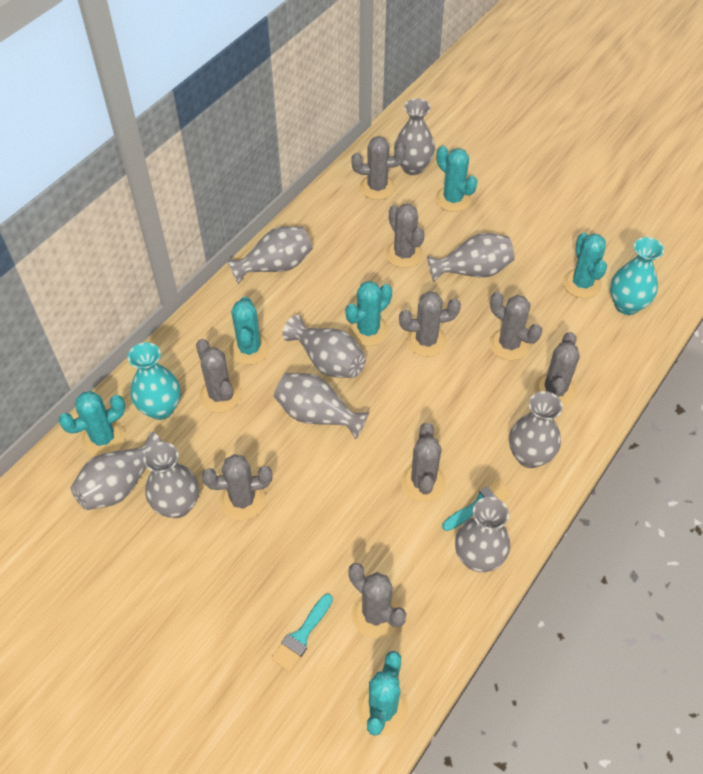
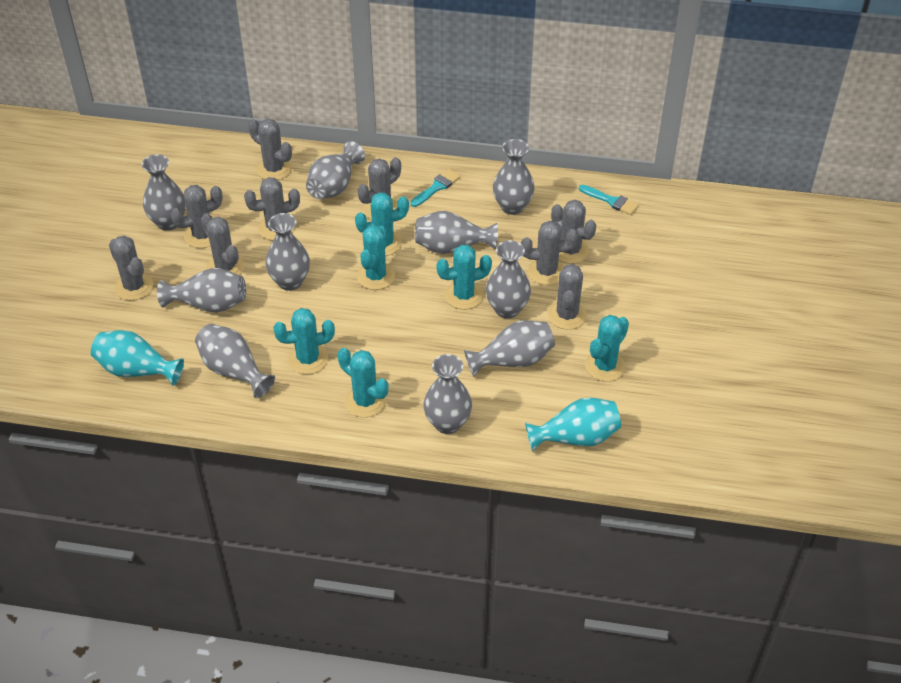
grey vase: [70,432,163,510] [143,442,199,518] [227,226,313,284] [274,373,369,439] [282,315,366,378] [394,98,435,175] [427,233,515,282] [455,497,510,572] [509,391,563,468] = 9 -> [142,154,186,231] [157,268,246,313] [195,324,275,398] [266,213,310,291] [306,141,365,199] [415,211,498,254] [423,354,472,434] [464,320,555,377] [486,240,531,319] [493,139,535,215] = 10

